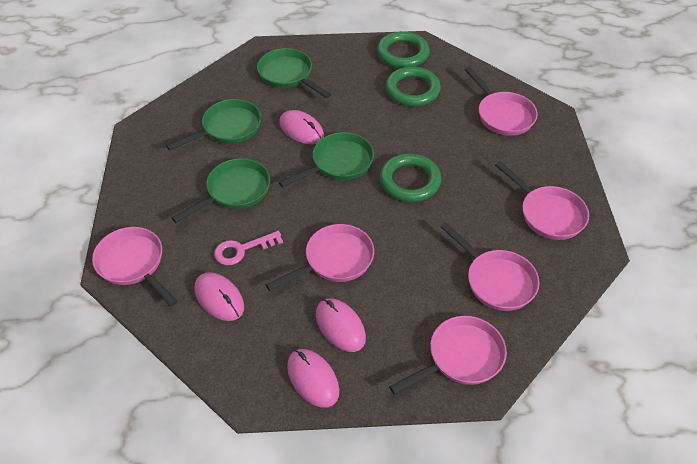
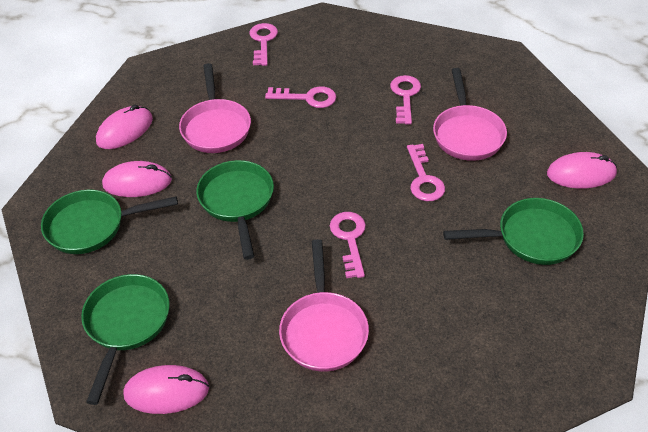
green ring: [377,31,430,68] [380,154,441,202] [385,66,441,107] = 3 -> none = 0
pink key: [214,231,283,266] = 1 -> [250,23,278,66] [265,86,336,108] [330,212,366,278] [390,75,421,124] [407,144,445,201] = 5
pink pan: [92,227,178,307] [266,224,374,291] [389,316,507,395] [440,222,540,311] [465,67,538,136] [495,161,589,240] = 6 -> [179,63,251,153] [279,239,369,372] [433,68,507,161] = 3

